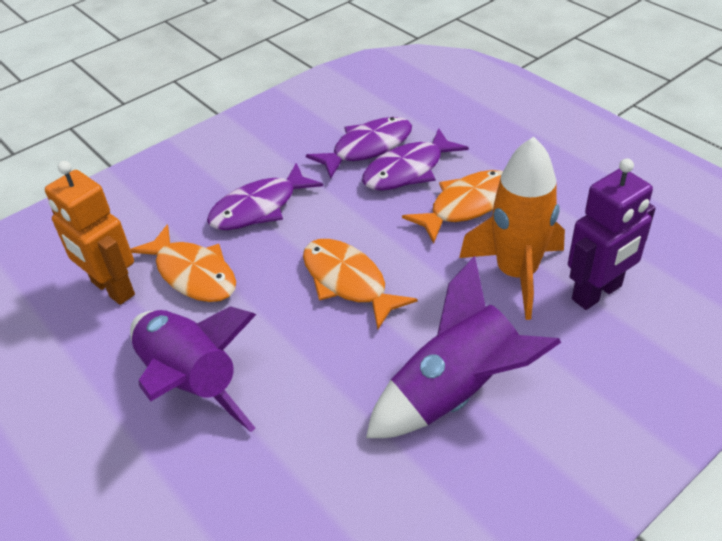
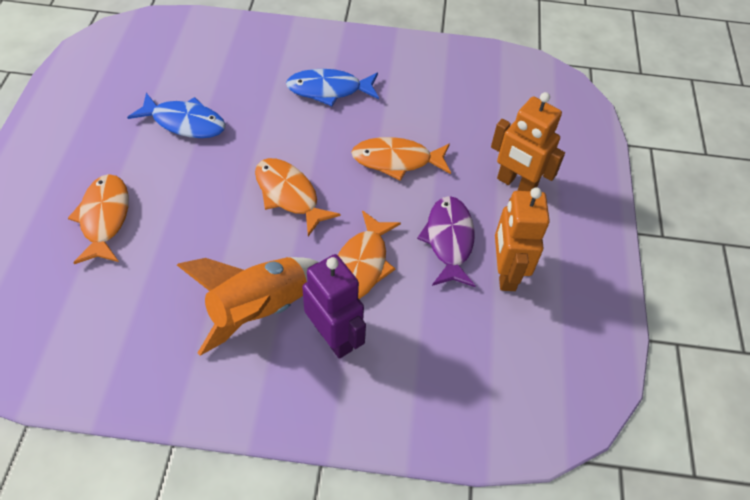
blue fish: none = 0 -> [127,93,226,138] [286,69,379,106] = 2
orange fish: [130,224,236,302] [303,239,417,329] [402,170,503,243] = 3 -> [68,174,129,264] [255,158,341,236] [338,210,401,299] [351,137,451,181] = 4
orange robot: [45,161,135,305] = 1 -> [491,92,565,191] [495,187,550,291] = 2
purple fish: [207,163,323,230] [306,117,412,179] [362,128,469,191] = 3 -> [417,196,476,287] = 1
purple rocket: [130,306,257,432] [366,256,561,438] = 2 -> none = 0

